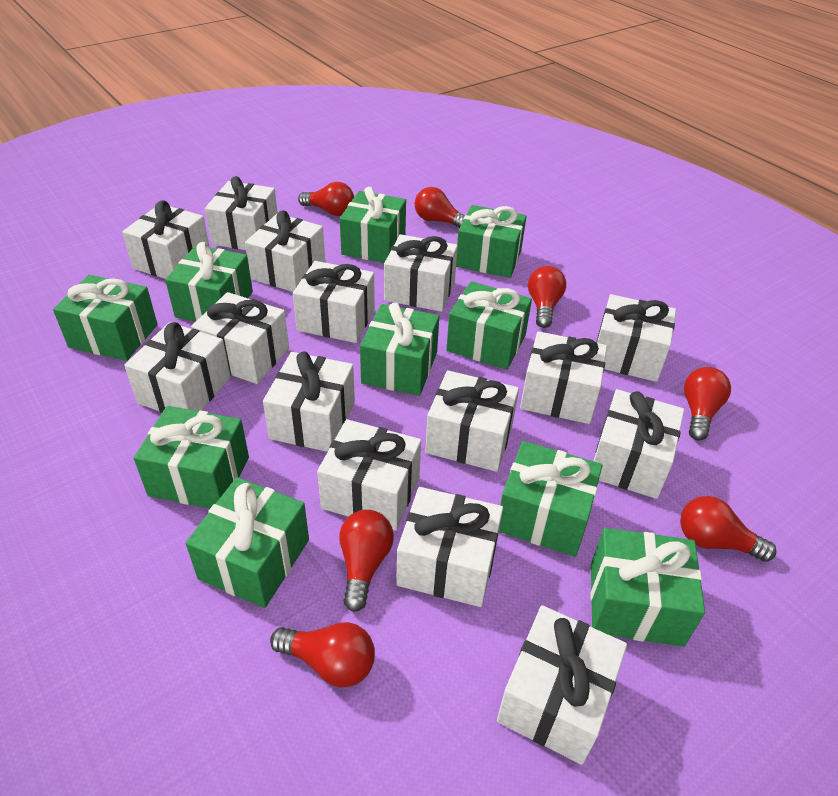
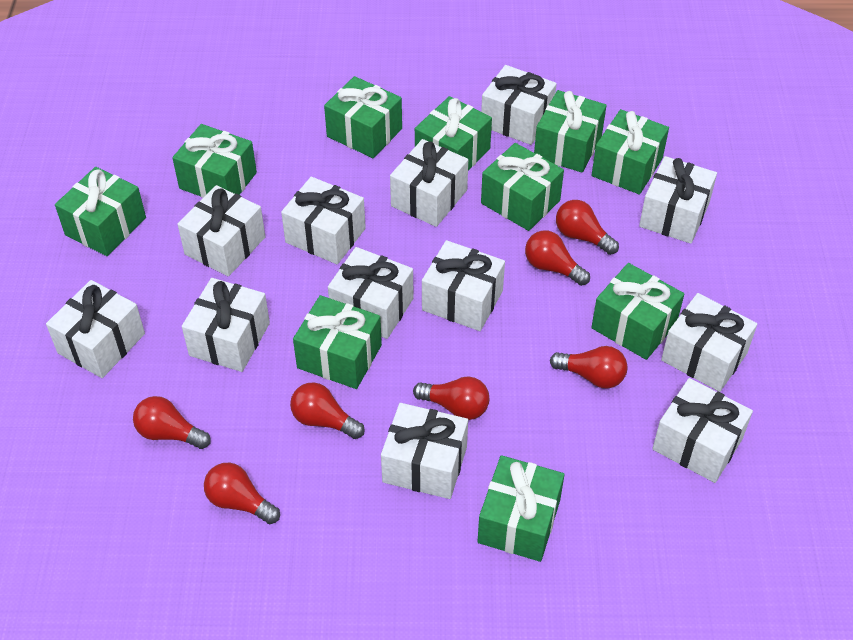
white gift: [122,200,209,279] [124,322,231,413] [191,292,289,384] [205,176,278,250] [245,210,325,292] [263,351,355,452] [293,261,375,343] [317,419,421,531] [384,234,458,312] [396,487,503,607] [425,370,519,472] [497,605,627,765] [520,331,607,424] [594,389,684,499] [596,294,676,382] = 15 -> [46,280,145,378] [178,185,265,277] [182,278,270,372] [281,177,366,264] [328,247,414,339] [381,403,468,499] [390,139,468,227] [422,240,505,331] [481,65,557,145] [639,156,717,244] [652,378,753,483] [661,293,757,392] = 12

